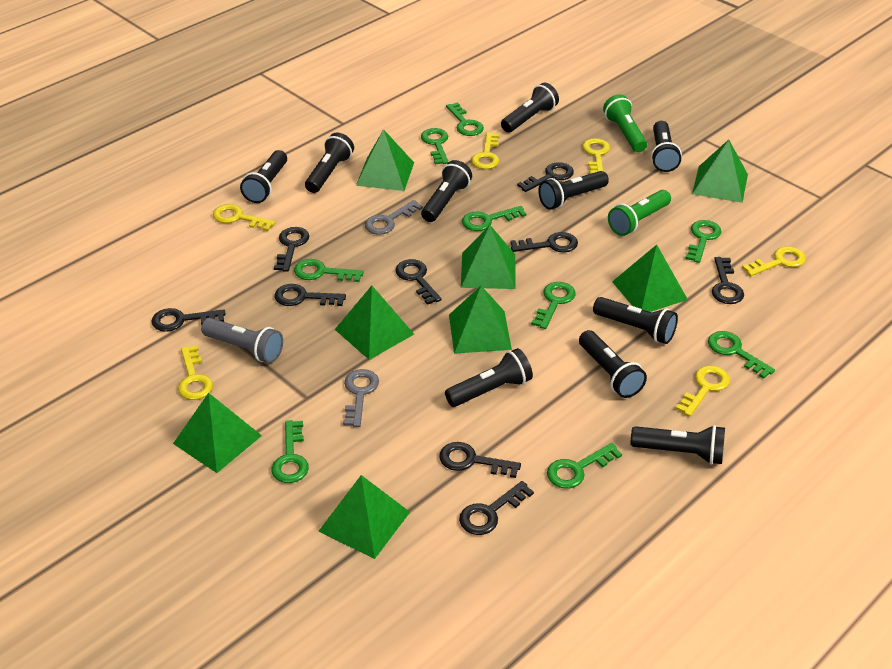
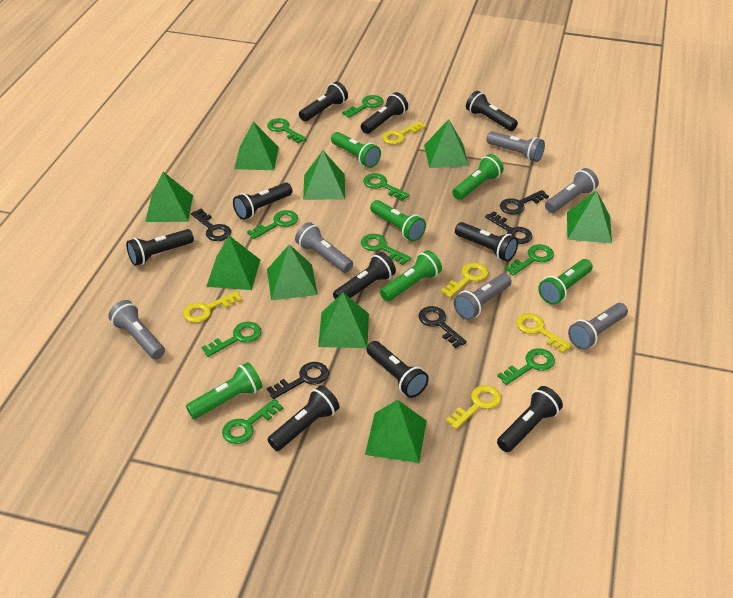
black key: [151,308,225,332] [274,227,309,272] [275,284,346,306] [396,259,442,305] [439,442,521,478] [459,481,534,535] [510,232,578,252] [517,162,574,192] [712,257,744,304] = 9 -> [191,209,231,241] [267,362,329,399] [419,306,467,348] [485,211,532,244] [500,190,549,215] = 5
green flashlight: [603,94,647,152] [608,190,671,236] = 2 -> [186,362,262,419] [331,132,381,168] [370,200,426,242] [380,250,442,301] [452,154,504,200] [538,259,593,305] = 6
green pyramid: [173,393,262,473] [318,475,410,559] [335,286,414,360] [356,129,414,191] [449,286,512,354] [461,225,516,289] [612,245,688,312] [692,139,748,203] = 8 -> [145,172,193,222] [206,236,260,290] [234,122,279,170] [267,244,318,300] [303,151,345,200] [318,292,369,348] [365,400,427,463] [424,119,469,168] [567,190,612,243] = 9
grey flashlight: [201,318,283,363] = 1 -> [108,300,165,359] [295,222,353,273] [454,273,512,320] [486,131,545,162] [545,168,599,213] [568,303,628,350] = 6
grey key: [343,369,379,427] [365,200,423,235] = 2 -> none = 0
yellow key: [178,345,213,400] [213,204,276,231] [471,132,500,169] [582,138,610,174] [675,366,730,417] [742,246,806,276] = 6 -> [183,291,242,323] [382,121,426,144] [441,263,488,298] [446,385,501,429] [516,313,572,353] = 5

